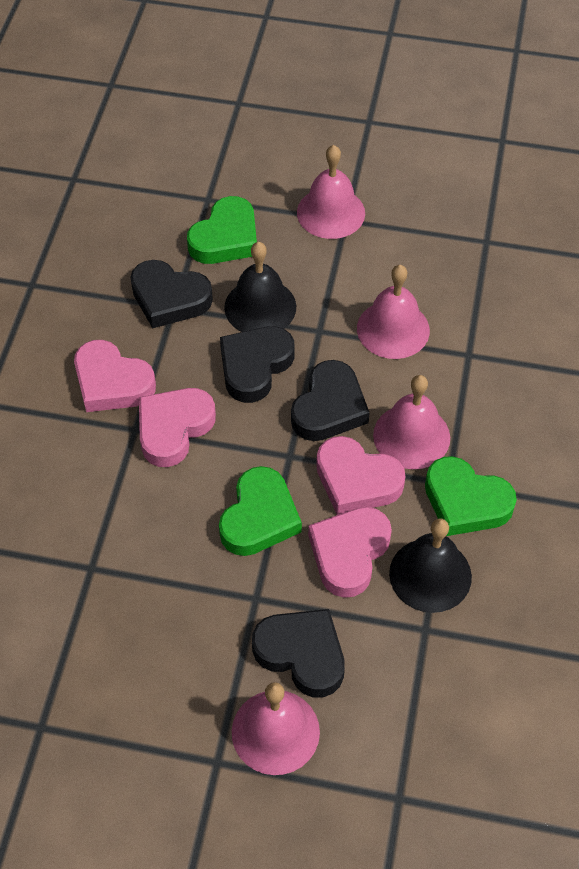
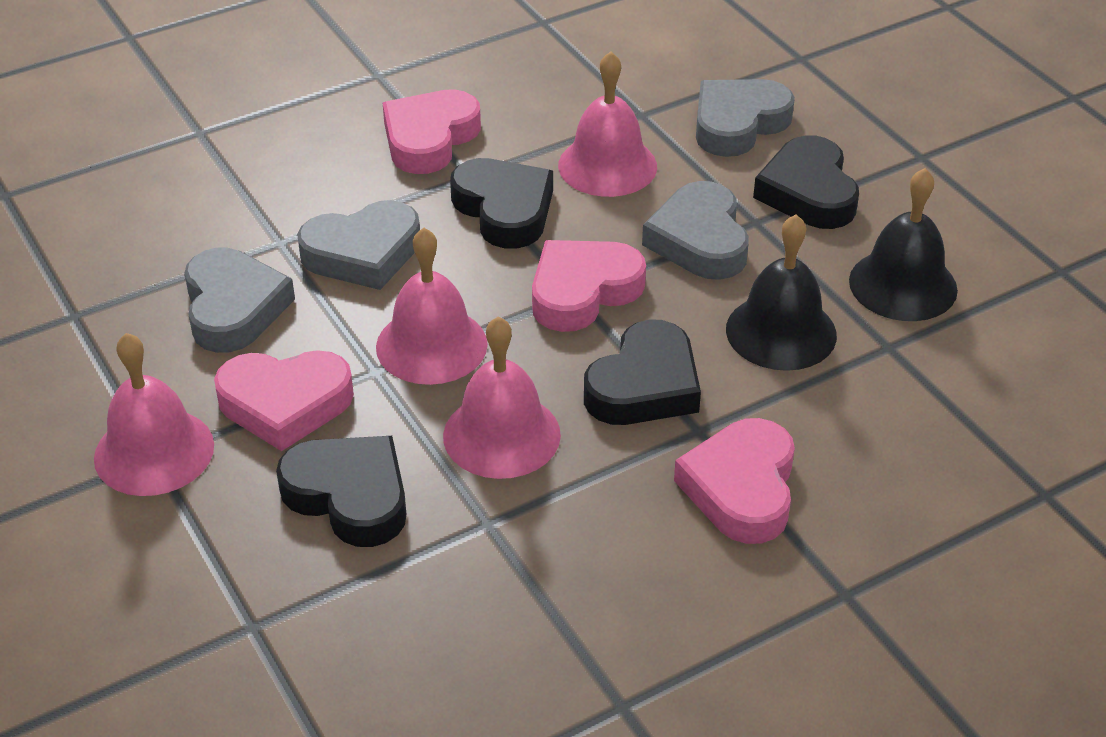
green heart: [187,196,257,264] [219,466,302,556] [425,456,517,536] = 3 -> none = 0
grey heart: none = 0 -> [184,248,295,353] [297,200,420,290] [642,181,749,280] [696,79,795,157] = 4

